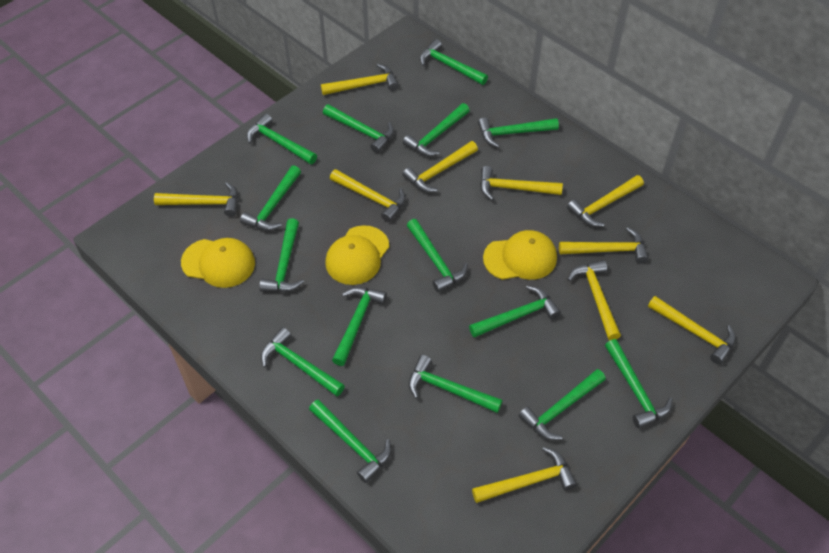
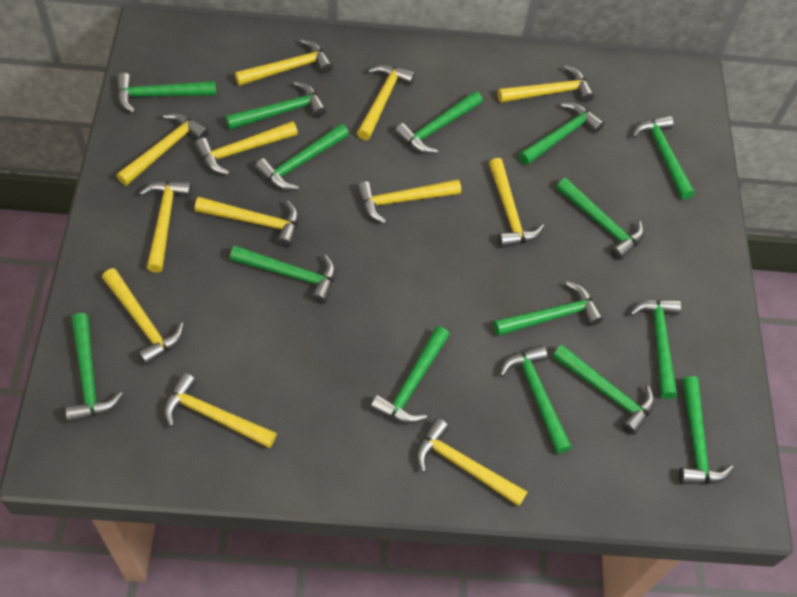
yellow cap: [181,238,255,288] [325,225,389,285] [483,230,557,280] = 3 -> none = 0
yellow hammer: [154,182,238,217] [321,64,399,95] [330,169,406,222] [403,141,478,192] [472,447,577,503] [480,166,563,200] [559,227,649,264] [567,175,644,227] [567,260,621,340] [648,296,736,365] = 10 -> [102,268,184,366] [116,113,209,186] [139,181,191,273] [164,373,277,448] [195,121,298,175] [195,197,299,247] [235,39,333,86] [357,64,415,140] [357,179,461,224] [416,418,527,506] [489,158,545,248] [498,65,594,103] = 12

